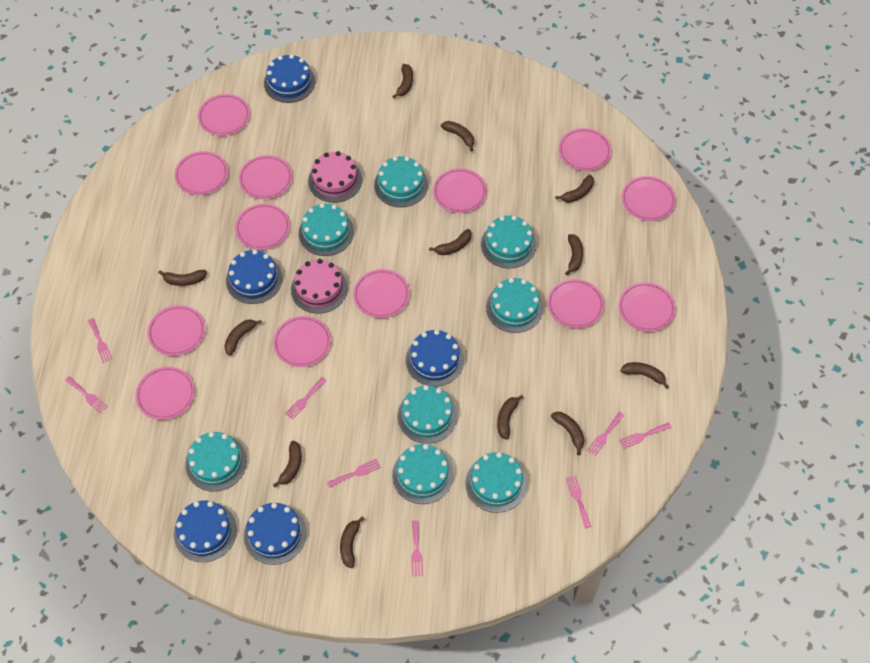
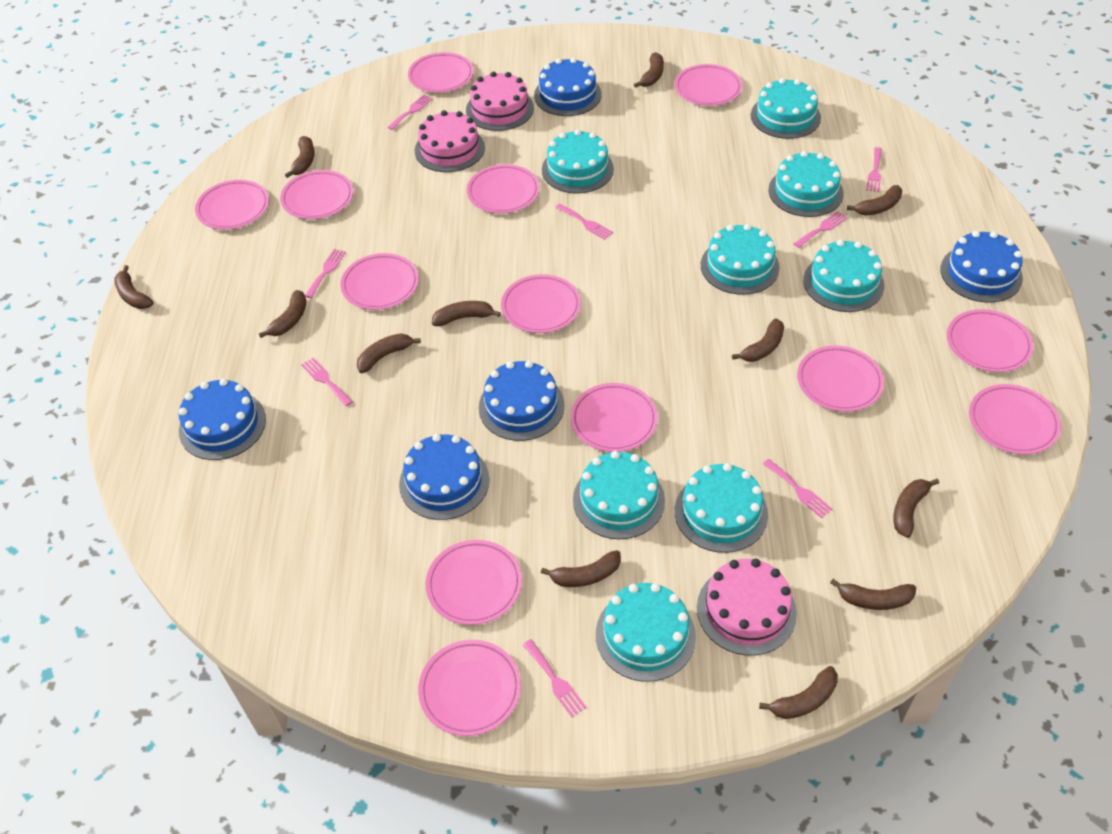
pink cake: [291,259,348,314] [308,151,362,203] = 2 -> [415,110,485,172] [466,72,534,131] [697,558,797,655] = 3

